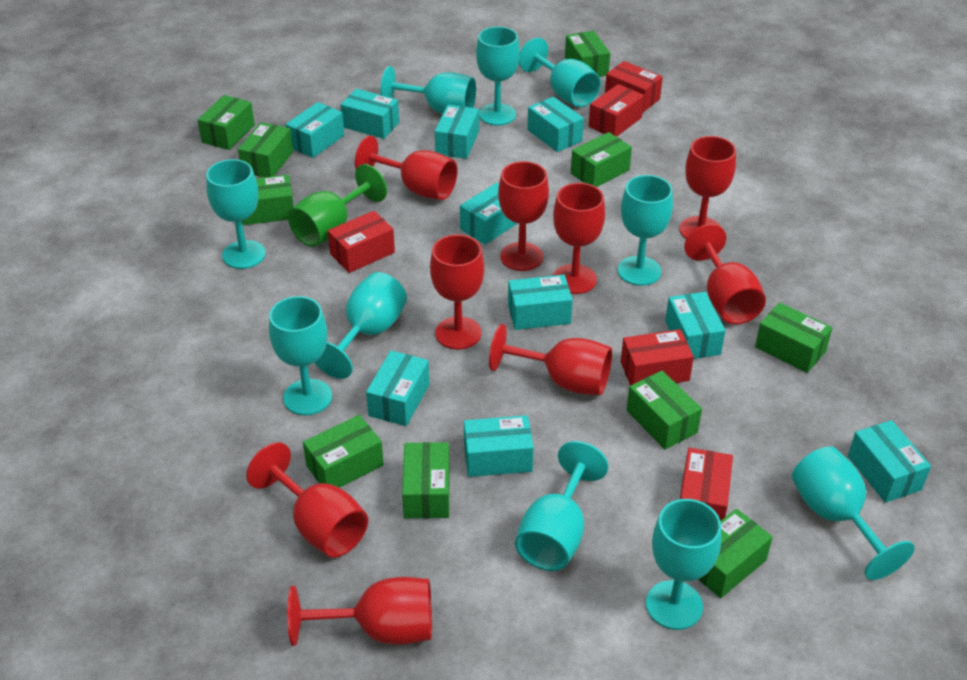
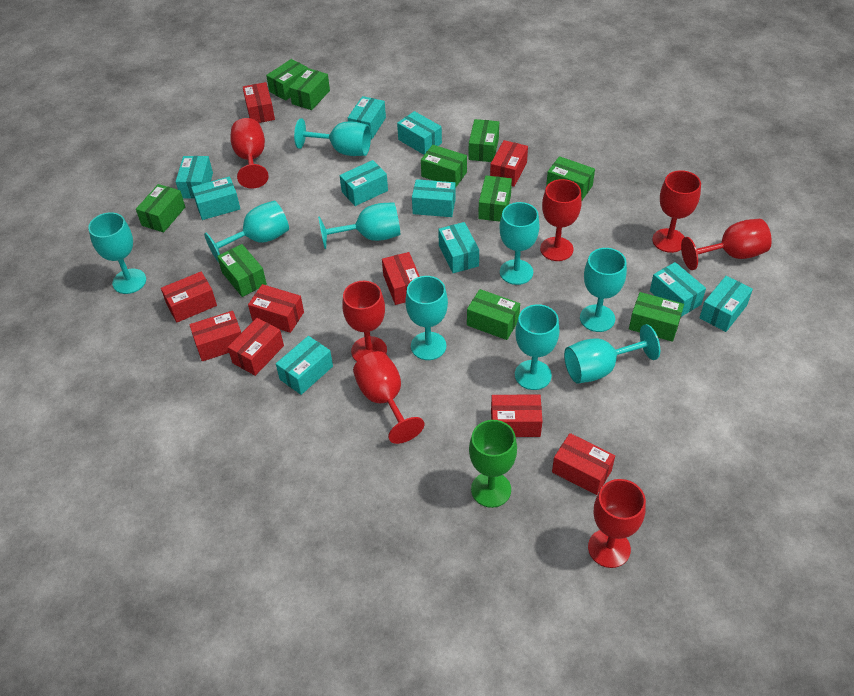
red box: [328,211,395,273] [589,84,644,137] [605,61,663,112] [621,329,694,386] [680,448,733,521] = 5 -> [161,272,217,323] [189,311,241,361] [228,318,284,376] [243,82,275,123] [248,284,304,333] [382,252,420,305] [490,140,528,187] [491,395,542,437] [552,433,615,495] = 9
red goblet: [246,442,368,558] [287,577,432,646] [355,136,458,200] [430,235,484,350] [489,324,612,396] [498,161,549,271] [553,183,605,294] [679,136,736,239] [684,224,766,324] = 9 -> [230,118,269,189] [342,281,387,362] [353,351,425,444] [540,179,582,261] [588,479,646,568] [652,170,701,253] [681,219,772,270] = 7
turquoise goblet: [206,159,266,269] [269,296,332,415] [314,272,407,379] [381,66,476,114] [476,27,520,125] [515,441,608,571] [519,38,601,107] [618,175,673,286] [646,499,721,630] [792,446,915,580] = 10 -> [88,212,146,294] [204,201,289,262] [294,118,371,156] [318,202,400,249] [405,276,448,360] [499,202,539,285] [515,304,559,390] [564,324,660,383] [580,248,627,332] = 9

